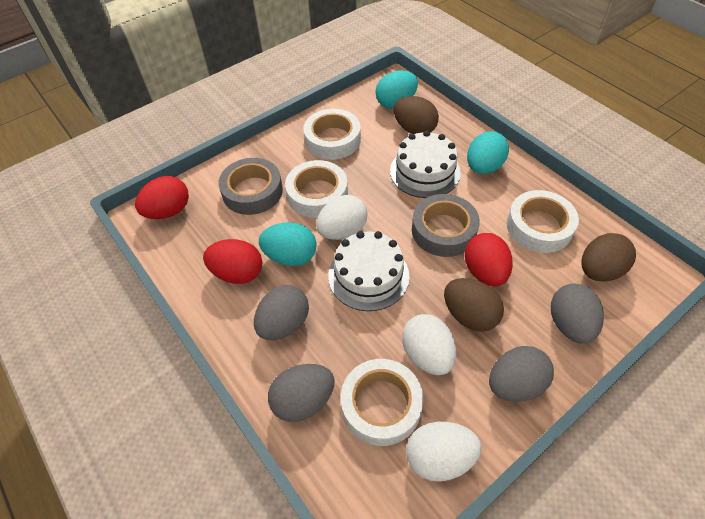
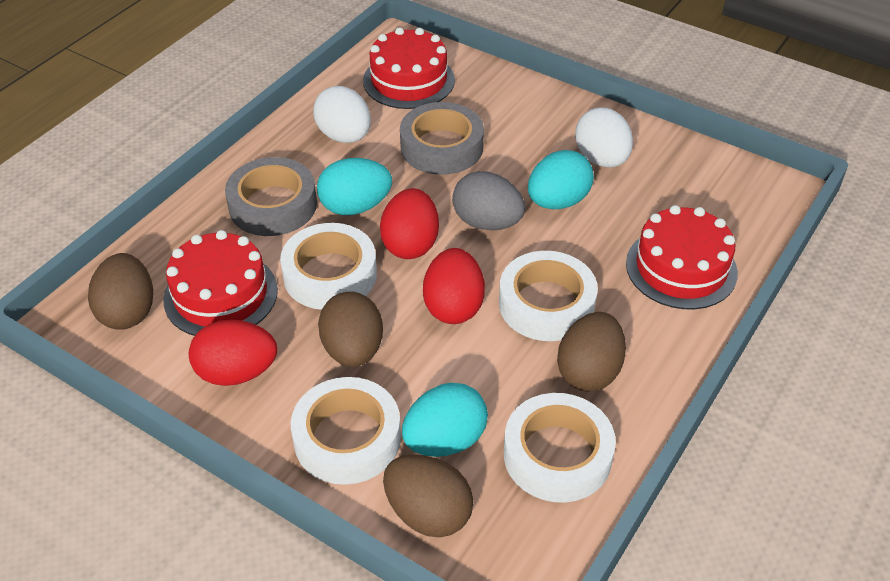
brown egg: [394,96,439,134] [444,278,504,332] [581,233,636,282] = 3 -> [88,253,153,330] [318,292,383,367] [383,454,473,537] [557,312,626,392] = 4
grey egg: [254,285,309,340] [268,364,335,422] [489,346,554,402] [551,284,604,344] = 4 -> [452,171,525,230] = 1
red cake: none = 0 -> [163,230,278,336] [363,27,455,109] [626,205,738,309] = 3
white cake: [328,231,410,311] [390,131,461,198] = 2 -> none = 0
white egg: [316,195,368,240] [402,314,456,375] [406,422,482,482] = 3 -> [313,86,371,143] [575,108,633,168] = 2

